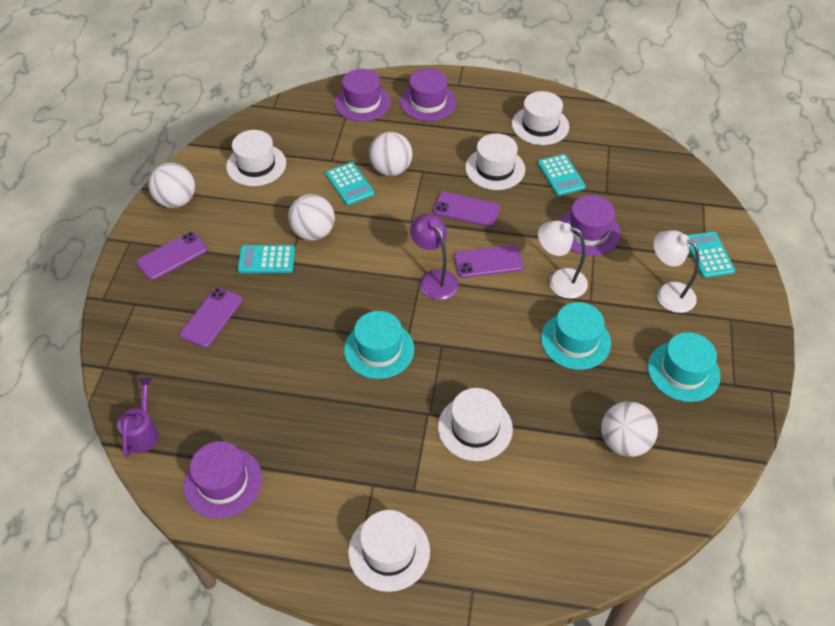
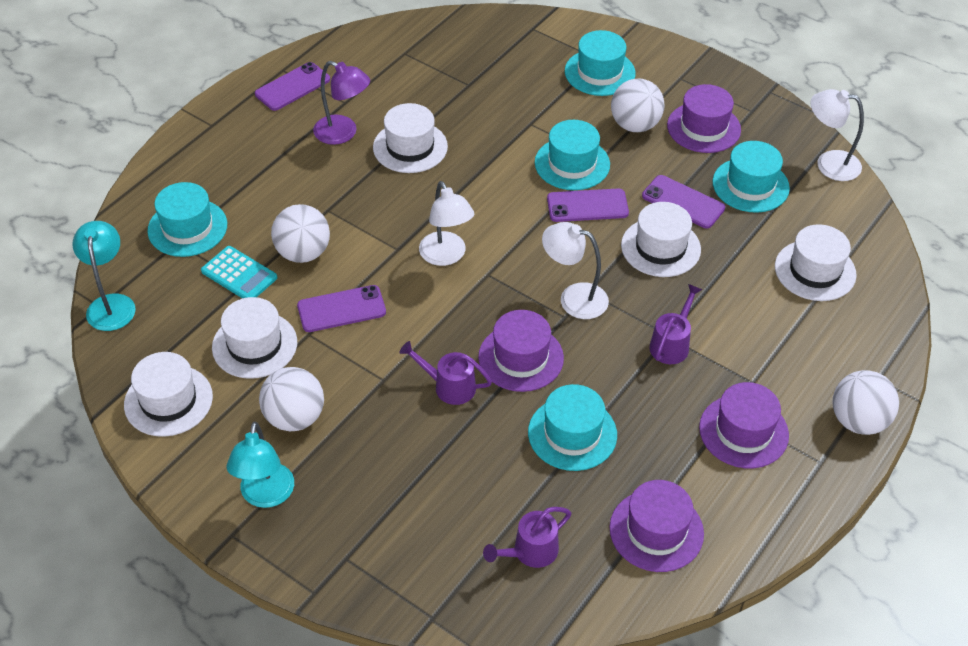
purple watering can: [117,378,159,457] = 1 -> [399,341,492,405] [483,507,571,568] [649,284,702,364] = 3
turquoise calculator: [238,245,295,273] [326,162,375,205] [537,154,586,196] [687,232,735,278] = 4 -> [201,246,277,298] = 1
turquoise hat: [344,311,414,379] [541,302,611,370] [648,332,721,402] = 3 -> [147,182,227,257] [528,384,617,471] [535,120,610,190] [565,30,635,96] [713,141,790,213] = 5
turquoise lamp: none = 0 -> [72,221,136,331] [227,422,294,508] = 2
white lamp: [538,221,588,299] [653,230,699,313] = 2 -> [419,181,474,266] [542,222,609,319] [810,89,864,181] = 3

